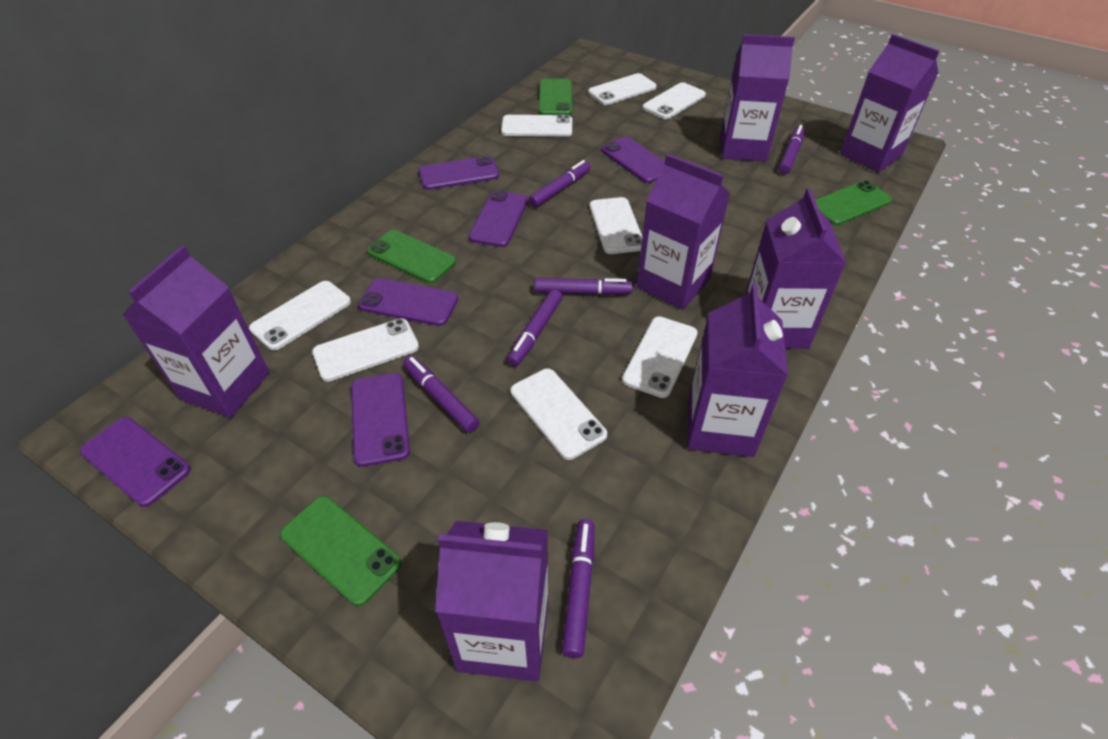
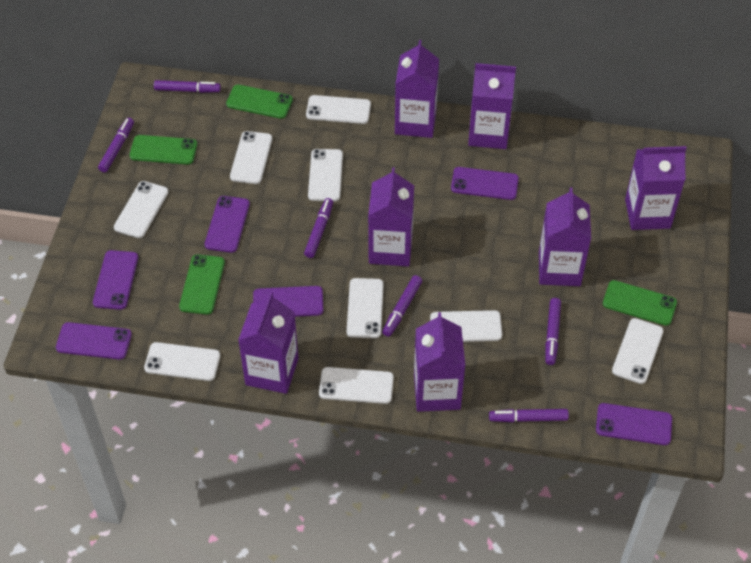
white phone: [249,281,351,351] [312,318,419,382] [501,115,572,137] [511,368,607,460] [588,73,657,105] [590,197,642,254] [622,316,698,398] [642,82,706,119] = 8 -> [114,181,169,238] [144,342,220,381] [230,131,272,184] [306,95,371,124] [308,149,343,201] [319,367,394,404] [347,278,384,338] [430,310,502,342] [612,318,664,384] = 9

